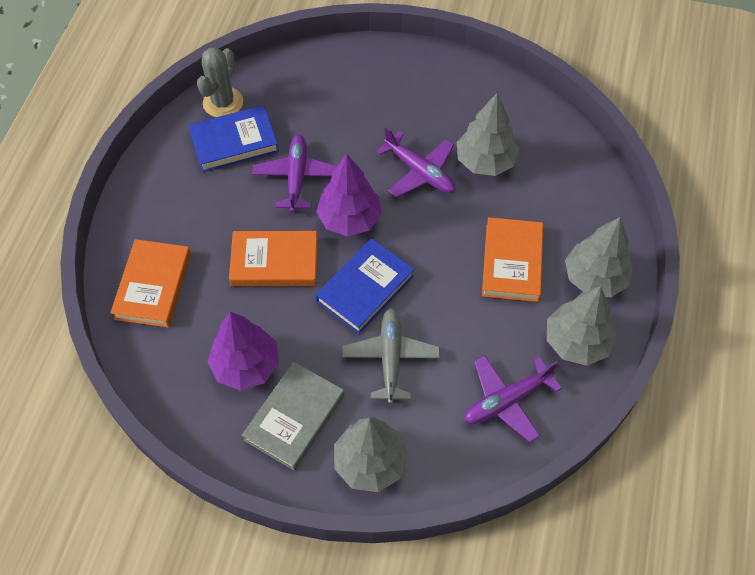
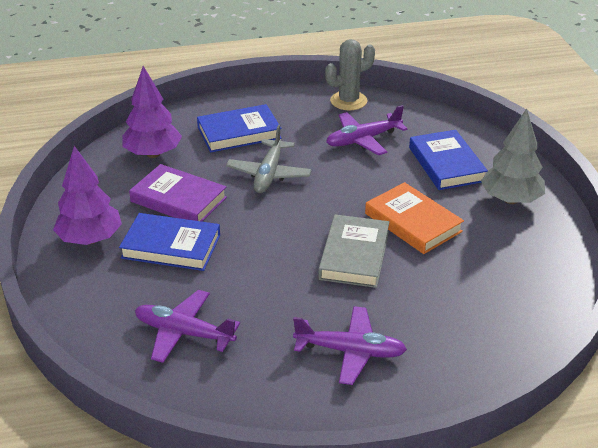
blue book: [188,105,279,172] [316,238,414,334] = 2 -> [119,213,220,271] [197,104,282,152] [409,130,488,190] = 3
grey tree: [334,417,409,492] [457,93,519,176] [547,286,617,366] [565,217,633,298] = 4 -> [481,109,545,204] = 1
orange book: [110,239,191,328] [229,231,318,286] [482,217,543,302] = 3 -> [365,182,464,254] = 1
purple book: none = 0 -> [129,164,227,222] = 1

